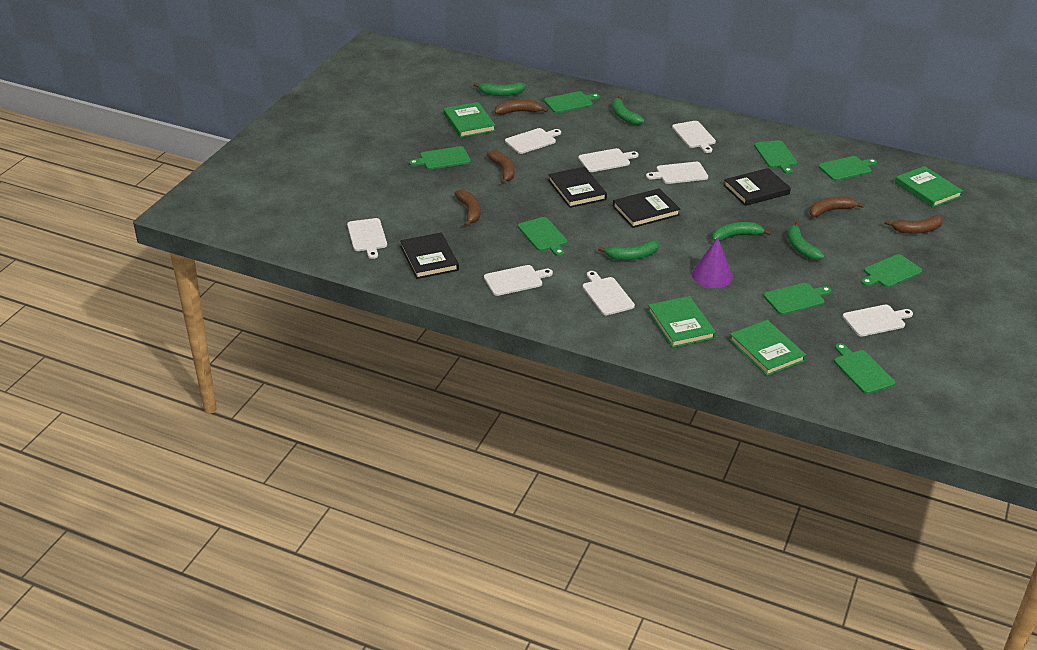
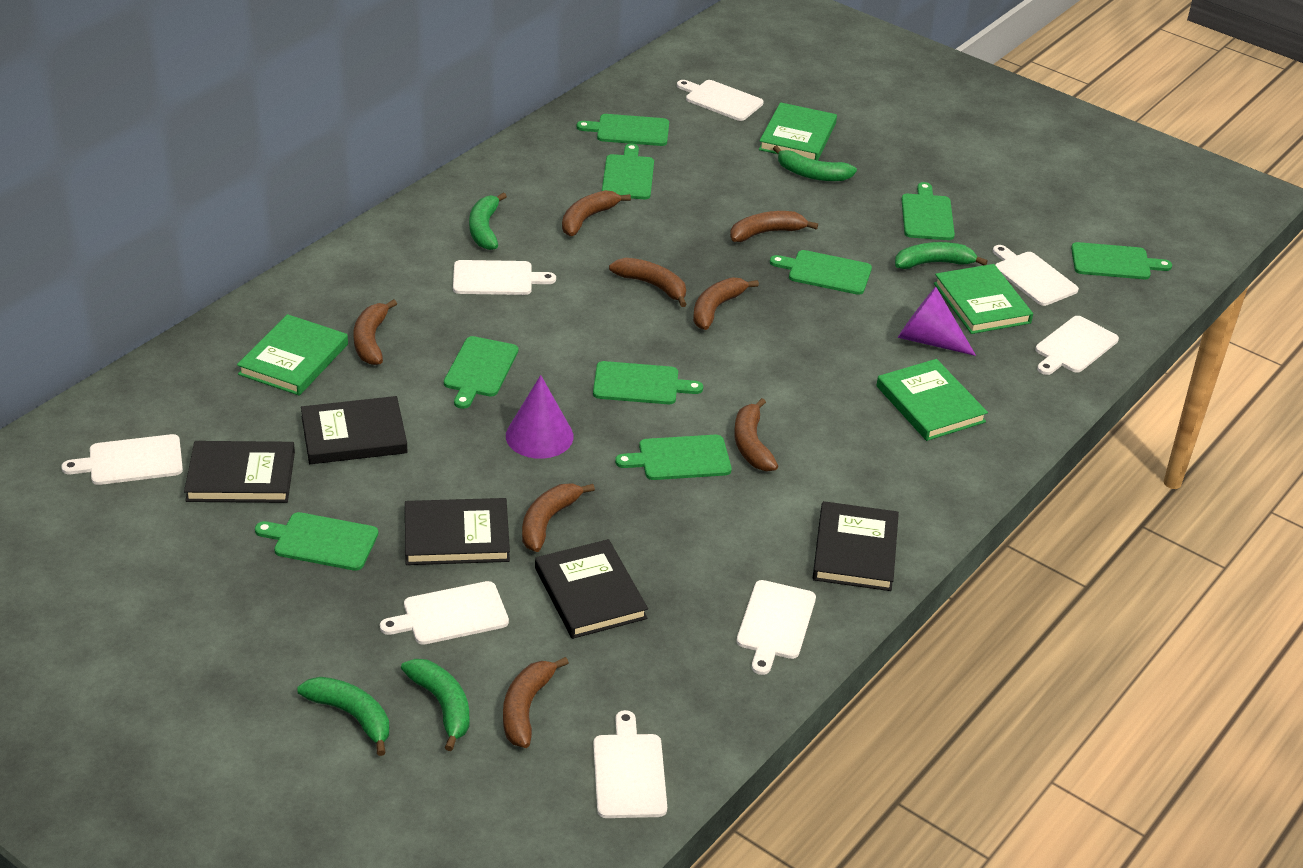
black book: [400,233,459,279] [548,167,607,208] [613,188,681,228] [723,168,791,206] = 4 -> [184,441,295,503] [301,396,407,464] [405,498,510,565] [535,539,648,639] [813,501,899,591] = 5
brown banana: [454,190,481,227] [487,151,515,184] [494,100,548,115] [809,196,864,217] [884,215,943,234] = 5 -> [354,299,397,365] [503,657,569,748] [522,483,595,552] [562,190,631,236] [609,258,687,307] [693,278,759,330] [730,211,818,242] [734,398,778,471] = 8
green cutting board: [409,146,471,170] [518,217,568,257] [544,91,600,113] [754,140,797,174] [764,283,832,315] [818,156,877,181] [834,343,895,394] [861,254,922,288] = 8 -> [255,512,378,571] [444,336,518,409] [577,114,669,146] [593,361,703,404] [602,144,654,199] [615,435,732,480] [770,250,872,295] [901,182,955,240] [1071,242,1172,279] = 9
purple cone: [692,237,733,288] = 1 -> [506,375,573,459] [898,287,976,356] = 2

